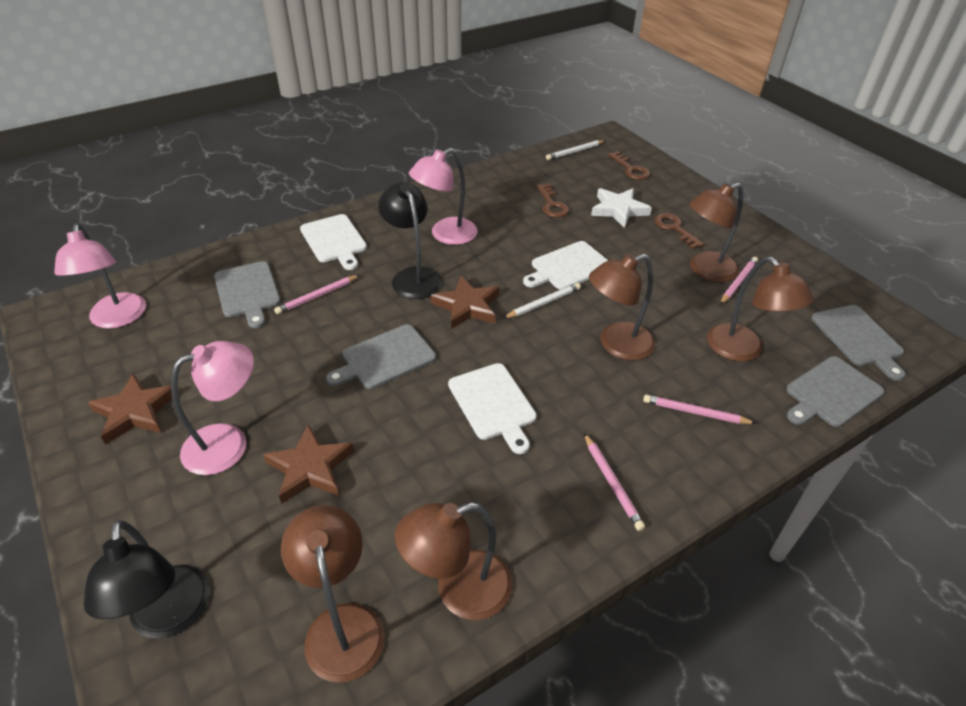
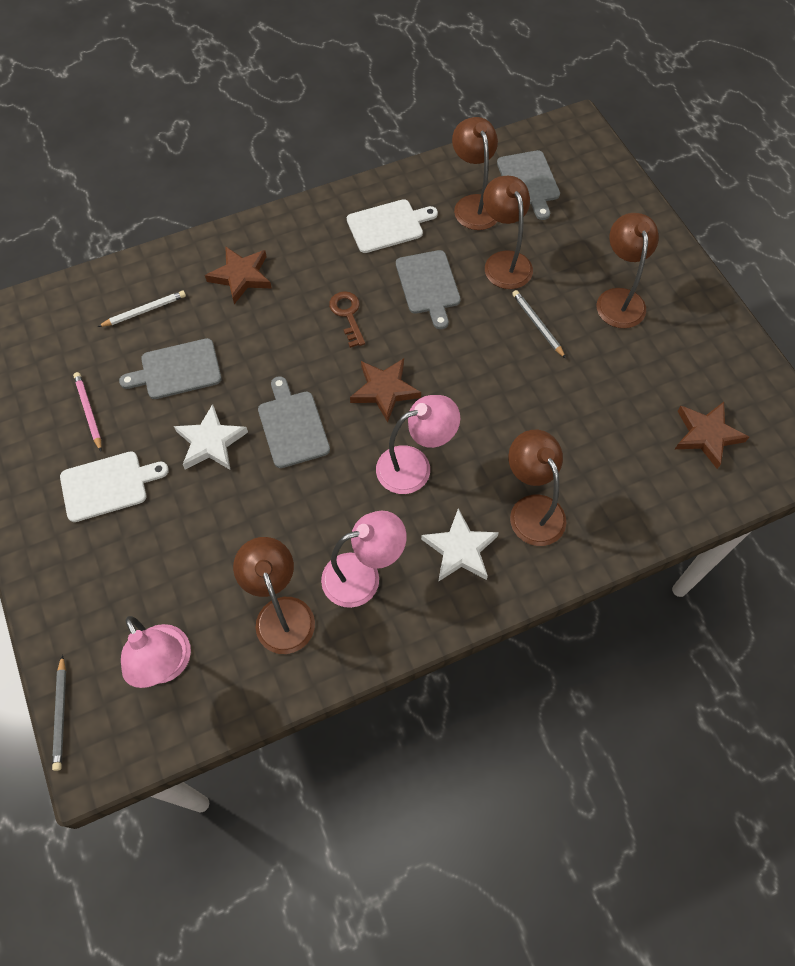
black lamp: [83,520,210,638] [378,182,442,299] = 2 -> none = 0
brown key: [537,184,569,218] [608,151,650,180] [654,213,704,249] = 3 -> [329,291,365,348] = 1
grey pencil: none = 0 -> [52,655,66,771] [512,290,566,358] = 2
pink pencil: [274,275,360,314] [584,433,645,531] [643,395,757,424] [720,257,758,305] = 4 -> [73,372,102,451] = 1
white cutting board: [300,214,367,270] [448,363,537,454] [523,241,608,290] = 3 -> [60,451,169,522] [347,199,438,253] = 2
white pencil: [503,283,581,319] [546,140,606,160] = 2 -> [98,290,186,327] = 1
white star: [591,188,652,228] = 1 -> [174,404,248,470] [421,508,499,582] = 2

